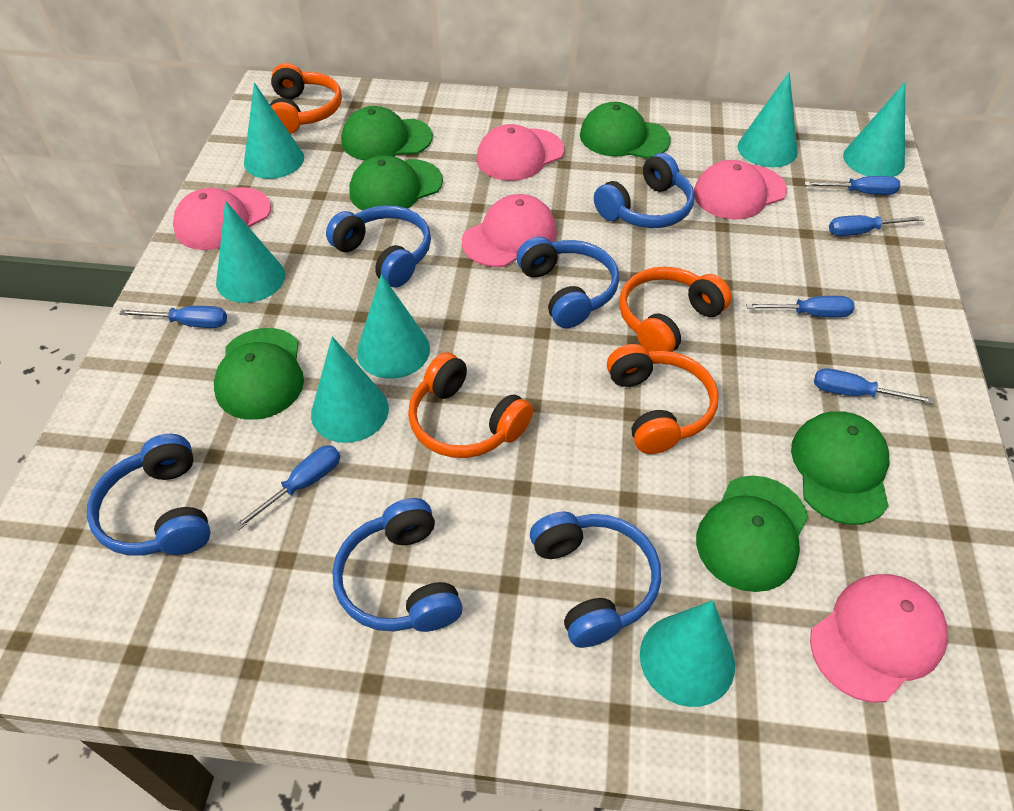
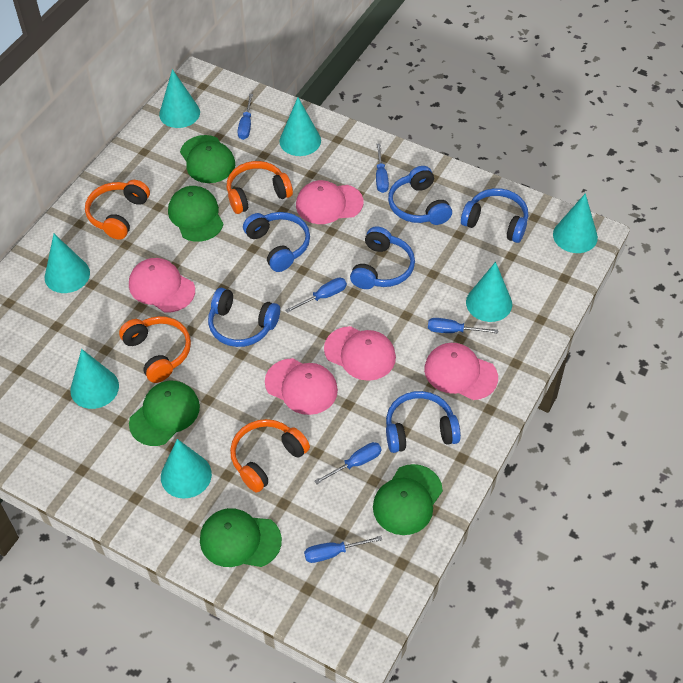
green cap: [214,328,304,420] [341,106,433,160] [349,155,443,211] [580,102,671,159] [696,476,808,592] [791,411,889,525] = 6 -> [129,381,200,446] [168,186,224,242] [180,135,235,183] [200,508,282,567] [373,464,443,535] = 5

